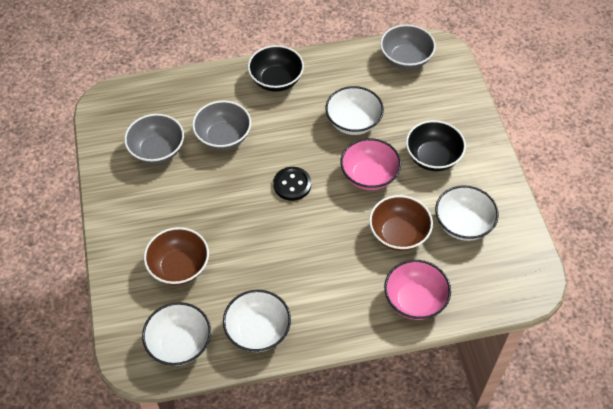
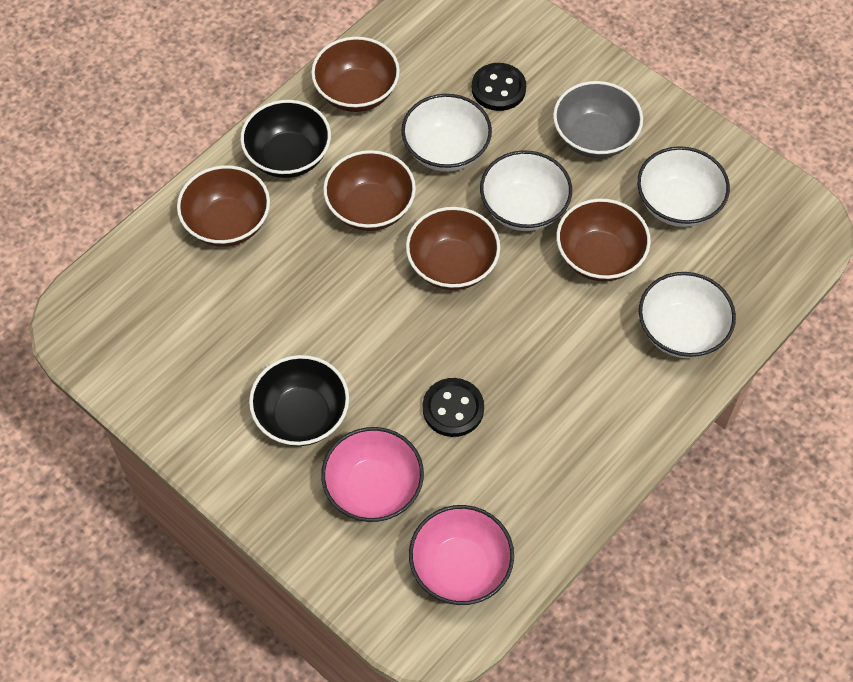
black button: [273,167,311,201] = 1 -> [423,378,484,437] [472,63,526,111] = 2
brown bowl: [144,227,209,285] [369,195,433,251] = 2 -> [177,165,270,247] [311,37,400,112] [323,150,416,231] [406,207,500,290] [556,198,651,282] = 5
grey bowl: [124,114,184,164] [192,101,251,150] [380,24,436,70] = 3 -> [553,81,643,158] = 1

